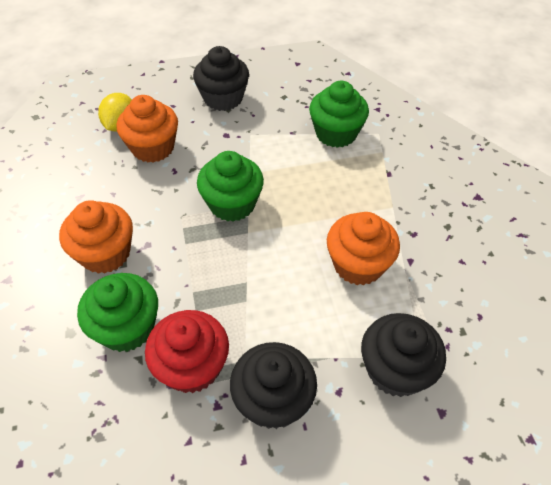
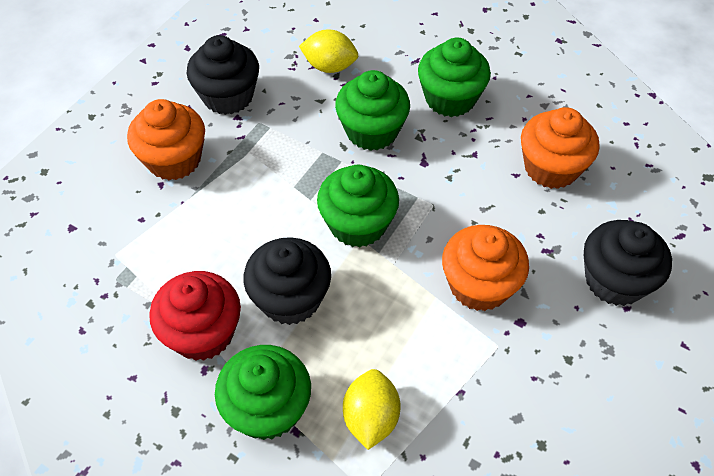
green cupcake: [77,273,158,352] [197,151,264,222] [309,81,369,148] = 3 -> [215,345,311,440] [317,165,399,248] [335,70,410,151] [418,38,491,117] = 4
yellow lemon: [98,93,132,131] = 1 -> [299,29,358,73] [343,369,401,450] = 2

